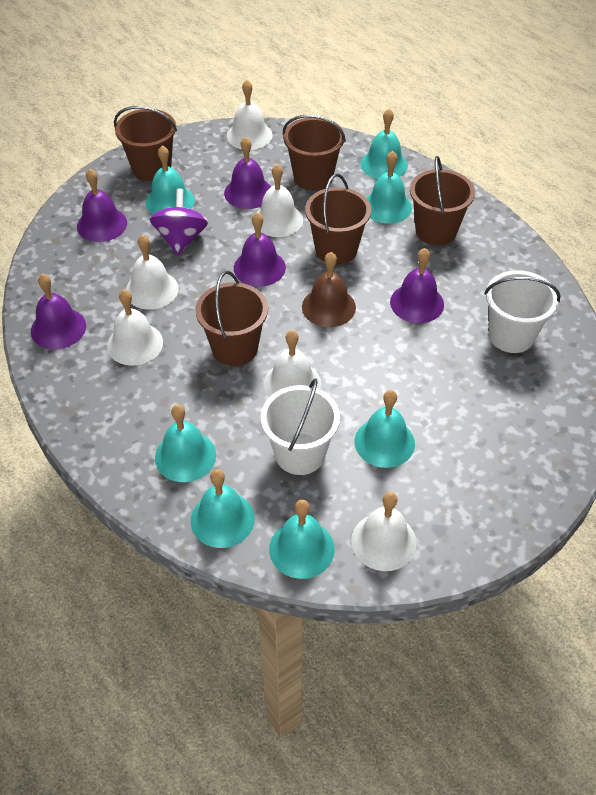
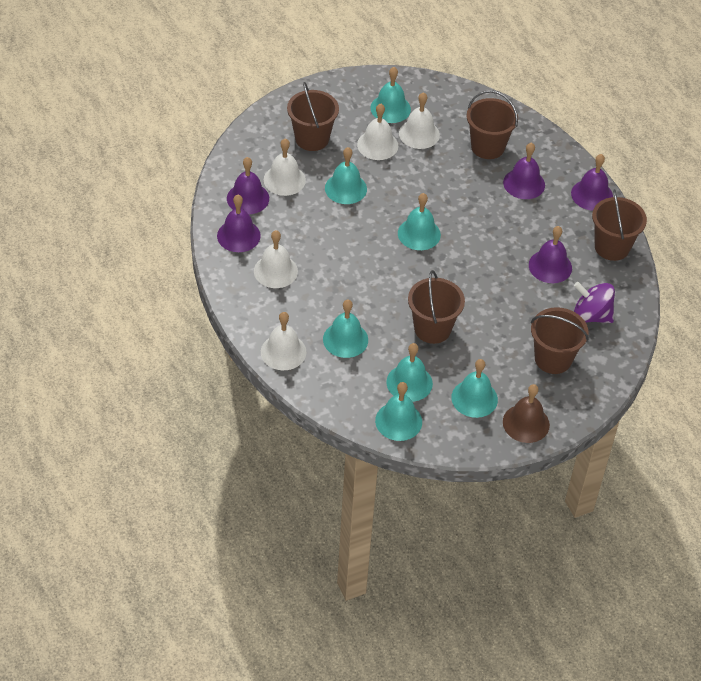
white bell: [107,290,163,366] [125,235,179,310] [227,80,273,150] [256,164,303,237] [264,330,321,397] [351,492,417,571] = 6 -> [254,230,298,288] [261,312,306,370] [264,139,306,196] [357,104,398,160] [399,92,440,149] = 5
white bucket: [261,378,340,475] [484,270,561,353] = 2 -> none = 0

